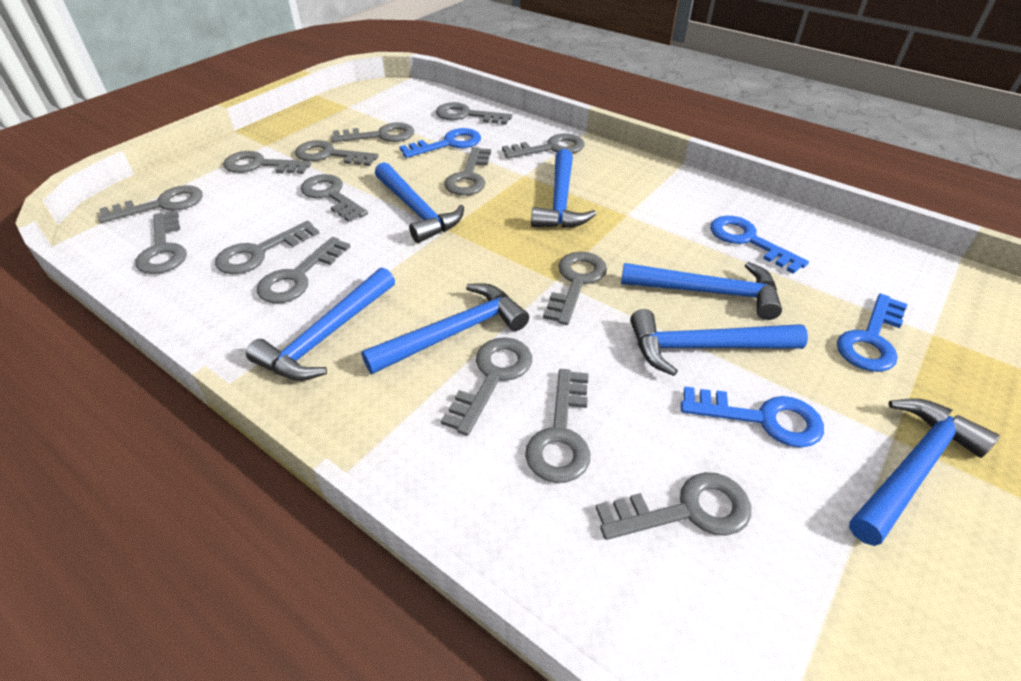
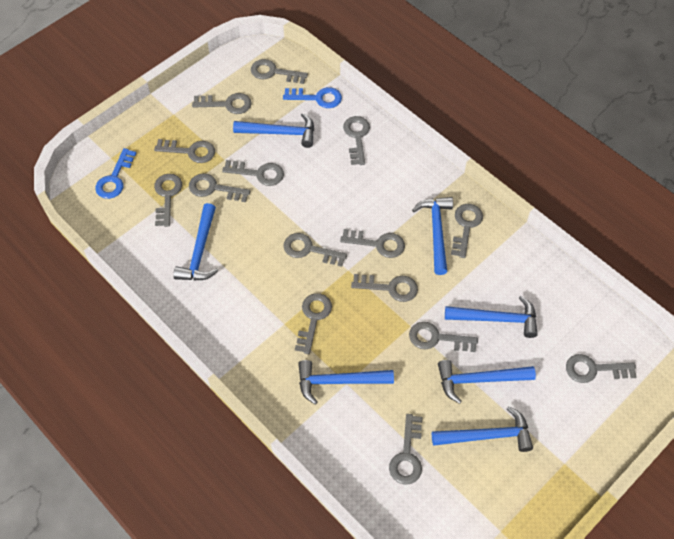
blue key: [399,128,481,158] [681,386,824,448] [710,216,809,274] [837,294,907,372] = 4 -> [95,148,136,199] [283,87,342,108] = 2

